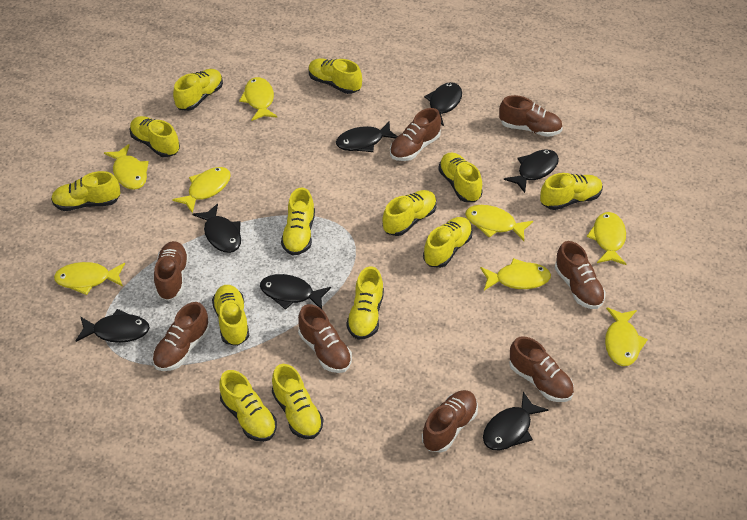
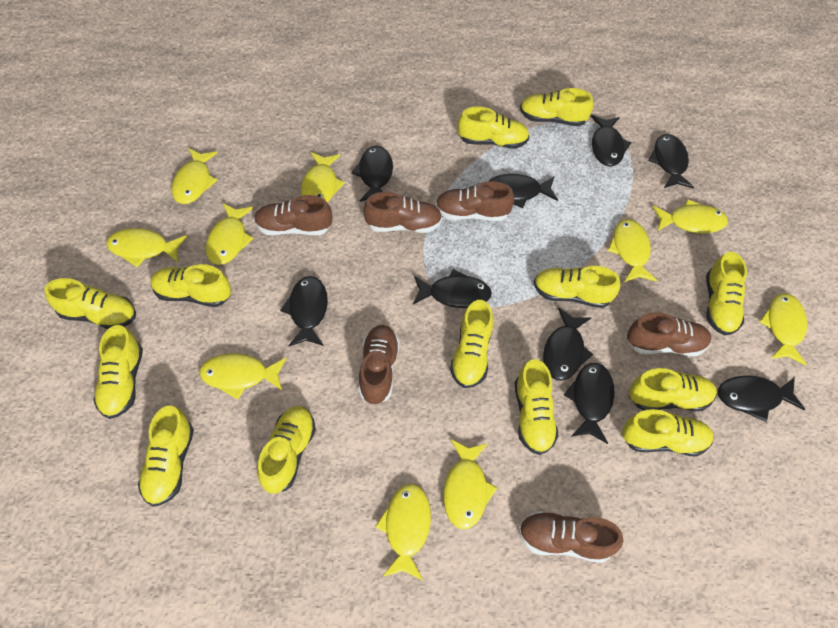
black fish: [76,309,150,343] [192,204,241,253] [260,274,331,310] [336,122,398,152] [424,82,462,126] [483,392,548,450] [504,149,559,193] = 7 -> [280,276,328,346] [351,146,393,202] [413,269,492,308] [489,174,558,208] [543,308,593,381] [564,363,615,444] [591,115,631,166] [649,134,694,188] [718,375,805,422] = 9
brown shoe: [152,302,209,371] [154,241,189,301] [298,304,352,373] [390,108,441,161] [422,390,478,453] [499,95,563,137] [509,336,574,402] [555,241,606,309] = 8 -> [254,195,332,235] [359,325,400,405] [363,192,442,233] [435,181,515,221] [519,511,624,563] [627,312,712,356] = 6
yellow fish: [54,262,125,295] [104,144,149,190] [172,167,231,213] [239,77,277,121] [465,205,533,241] [480,258,551,290] [586,212,626,265] [605,307,648,366] = 8 -> [106,228,187,267] [172,148,218,204] [199,353,286,400] [206,203,254,265] [301,152,345,203] [375,484,431,580] [443,440,497,529] [607,219,657,282] [653,199,728,233] [759,293,807,366] = 10

